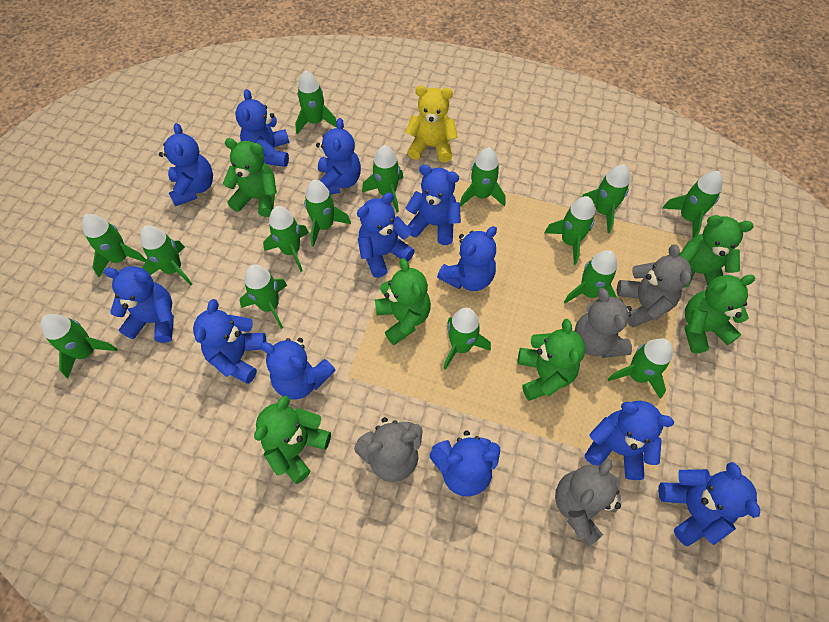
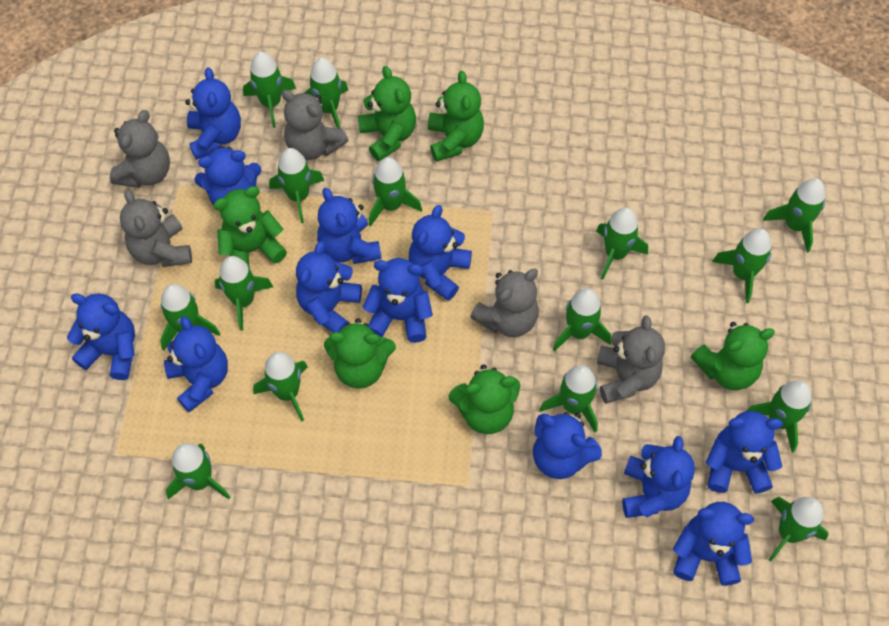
grey teddy bear: [354,417,423,482] [555,459,621,547] [575,288,632,358] [617,244,692,327] = 4 -> [110,110,170,188] [120,190,192,267] [281,90,348,160] [470,269,539,337] [597,315,665,404] = 5
yellow teddy bear: [405,85,458,162] = 1 -> none = 0

